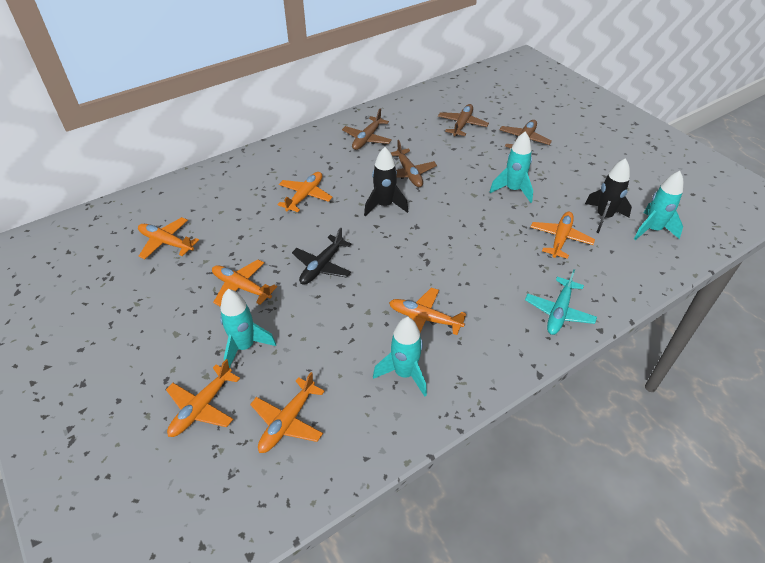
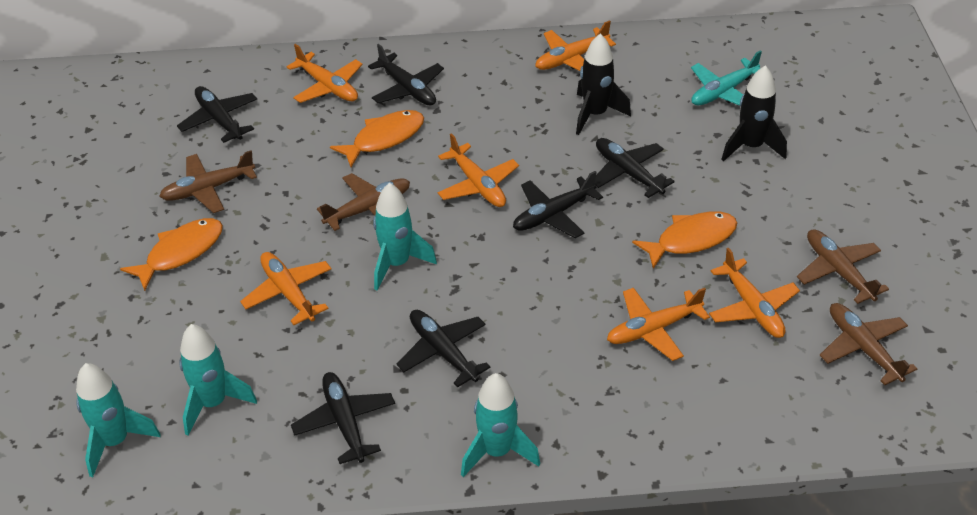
black plane: [292,228,351,285] = 1 -> [177,86,257,143] [291,372,395,464] [368,44,444,105] [396,310,491,388] [513,171,603,238] [595,138,675,198] = 6
orange fish: none = 0 -> [120,218,223,291] [330,110,424,167] [632,211,737,269] = 3
orange plane: [138,217,199,259] [166,359,240,437] [212,259,277,306] [250,372,325,453] [277,172,333,212] [389,288,466,335] [531,211,595,259] = 7 -> [240,252,331,325] [287,44,363,103] [438,133,519,207] [535,20,616,71] [607,288,710,361] [709,247,800,338] = 6

